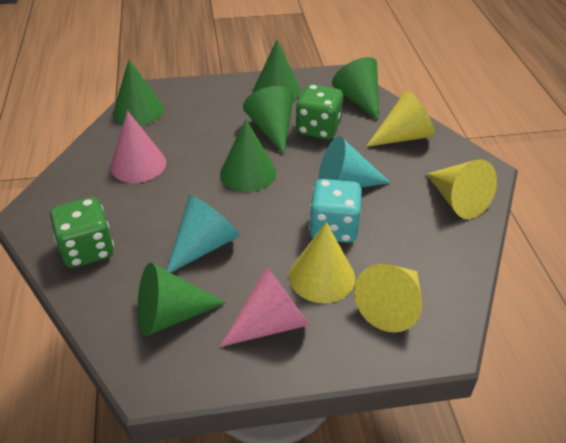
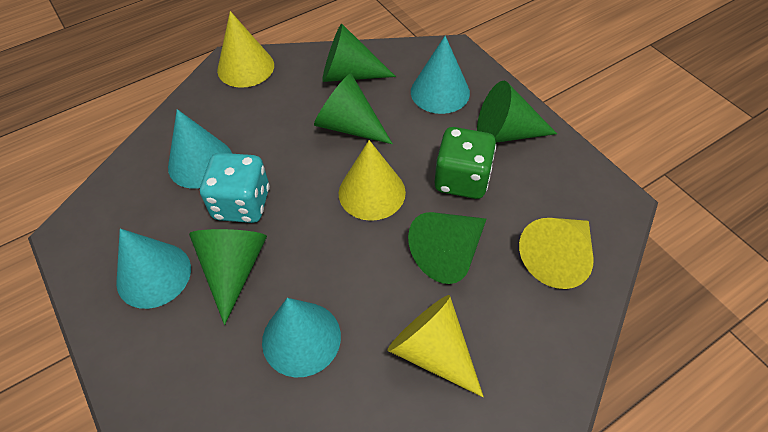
green cone: [113,59,164,126] [137,263,226,336] [220,119,276,192] [243,86,294,154] [253,40,301,101] [332,57,379,121] = 6 -> [189,229,267,325] [314,73,393,144] [322,24,396,82] [408,212,486,284] [477,81,557,143] = 5
green dice: [50,197,114,268] [295,84,343,140] = 2 -> [435,127,496,199] = 1
pink cone: [110,111,166,183] [220,267,310,347] = 2 -> none = 0
turquoise cone: [167,195,239,273] [318,136,391,188] = 2 -> [116,229,191,309] [168,109,232,189] [262,298,341,378] [411,36,470,114] = 4

